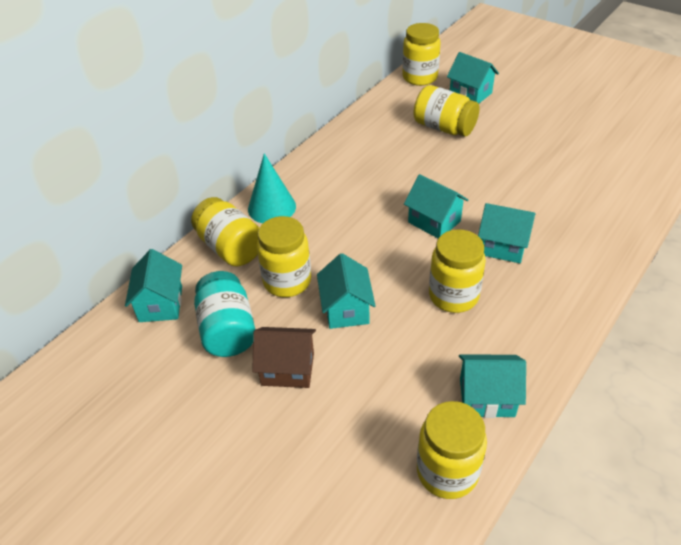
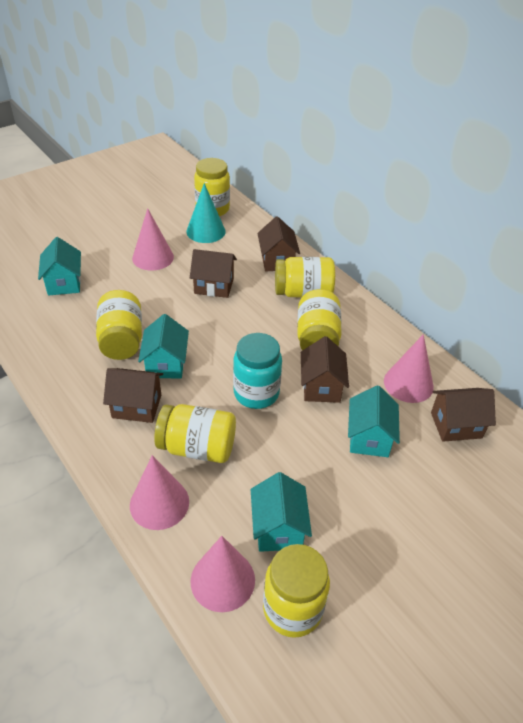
brown house: [252,327,316,388] = 1 -> [103,368,163,423] [190,249,237,298] [257,216,300,271] [301,336,349,403] [431,388,496,442] = 5
pink cone: none = 0 -> [130,455,189,530] [132,208,174,271] [191,536,255,612] [384,334,434,403] = 4
turquoise house: [125,249,182,322] [317,253,376,329] [404,174,469,238] [447,52,499,103] [459,354,526,418] [478,203,535,263] = 6 -> [38,237,81,296] [138,314,189,379] [251,472,312,552] [348,385,400,457] = 4

